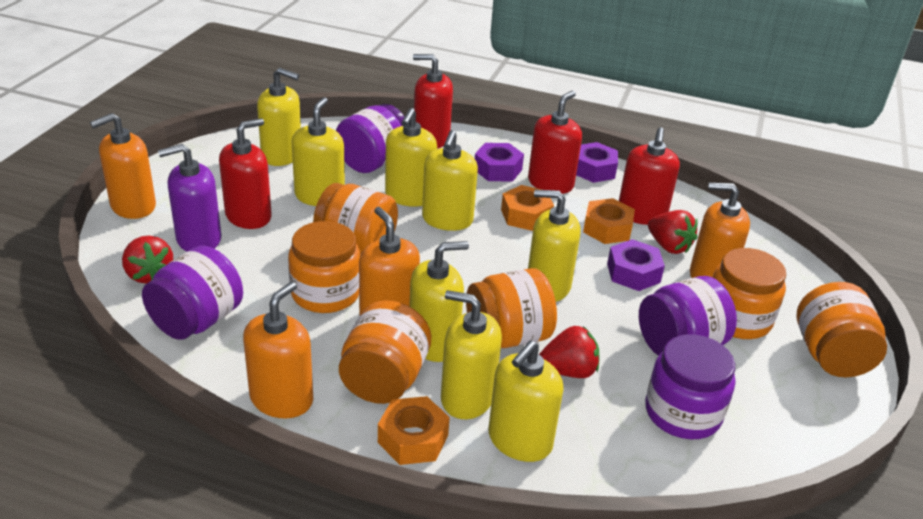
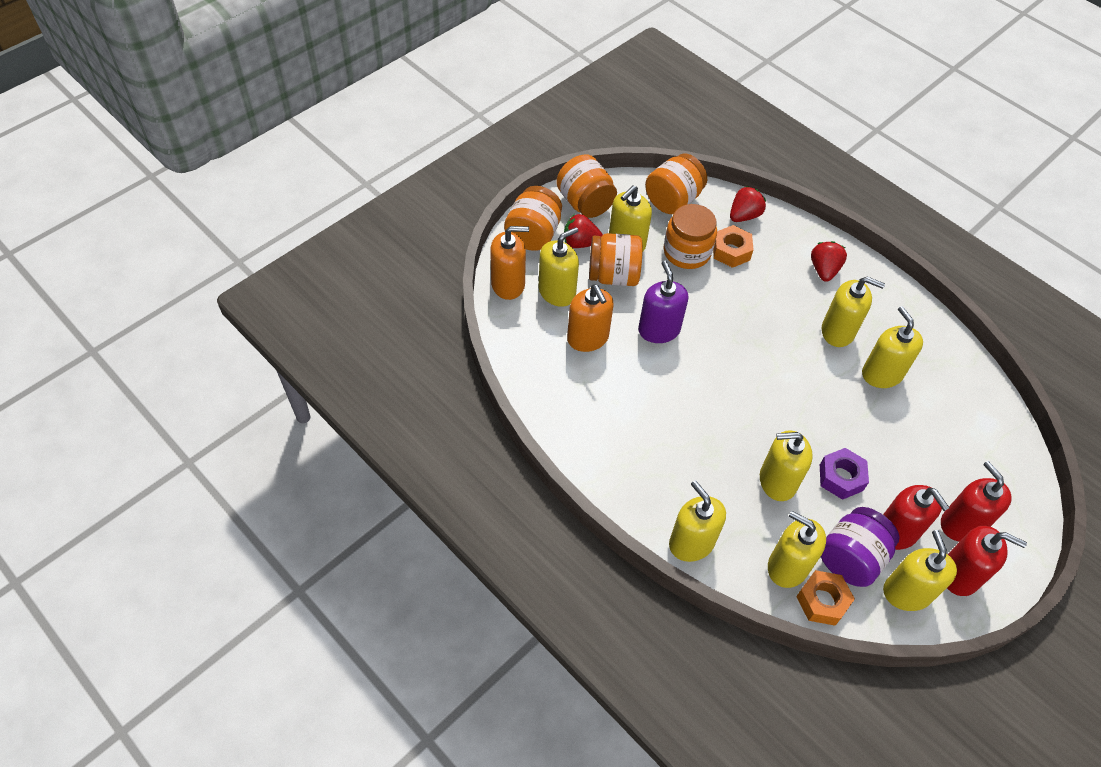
orange jar: [288,221,360,313] [313,183,398,255] [339,301,431,404] [466,268,557,348] [713,248,786,339] [797,282,887,377] = 6 -> [504,186,562,251] [556,154,617,218] [589,233,643,286] [645,154,707,214] [664,204,717,269] = 5
orange nut: [378,396,450,465] [501,185,554,231] [583,198,635,244] = 3 -> [713,225,754,268] [796,570,855,626] = 2
orange soap dispenser: [90,113,156,219] [243,281,313,418] [359,207,420,316] [690,182,750,278] = 4 -> [490,226,529,300] [567,285,614,352] = 2
purple jar: [142,246,243,340] [336,104,405,173] [639,276,737,356] [645,334,735,439] = 4 -> [821,507,900,587] = 1
purple nut: [475,143,524,181] [576,142,618,183] [607,239,665,291] = 3 -> [820,448,869,500] = 1
red soap dispenser: [219,118,272,229] [413,54,453,149] [528,91,582,194] [619,127,680,225] = 4 -> [883,485,949,550] [941,461,1012,542] [947,526,1027,596] = 3

